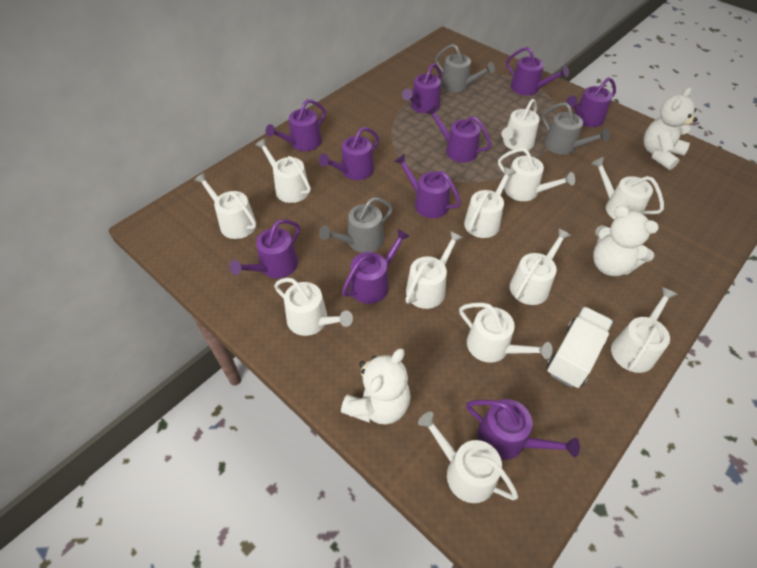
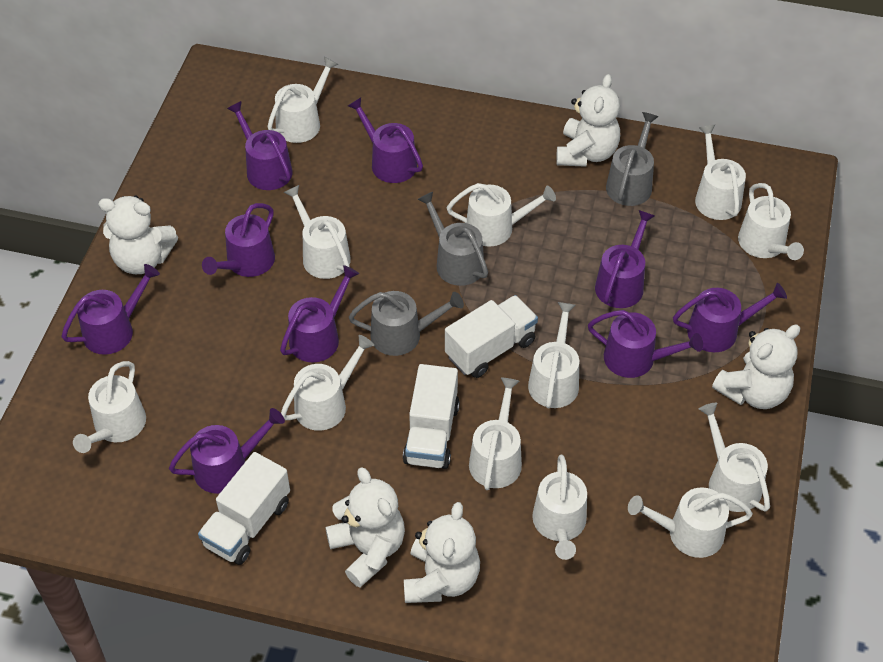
purple watering can: [230,219,300,278] [266,99,326,151] [319,127,379,180] [342,229,410,304] [394,154,461,218] [402,63,442,114] [426,105,492,163] [466,399,580,460] [506,47,569,95] [566,77,616,127] = 10 -> [61,264,160,355] [169,408,285,494] [202,203,275,277] [227,101,293,190] [280,265,359,362] [348,97,423,183] [588,310,703,378] [595,210,654,308] [673,283,787,352] = 9
white teddy bear: [341,348,411,425] [593,206,659,276] [644,87,698,170] = 3 -> [98,196,178,274] [325,467,405,588] [404,502,480,603] [556,74,620,167] [712,325,800,409] = 5
white truck: [546,307,613,388] = 1 -> [198,452,290,565] [403,364,460,469] [445,295,538,378] = 3

